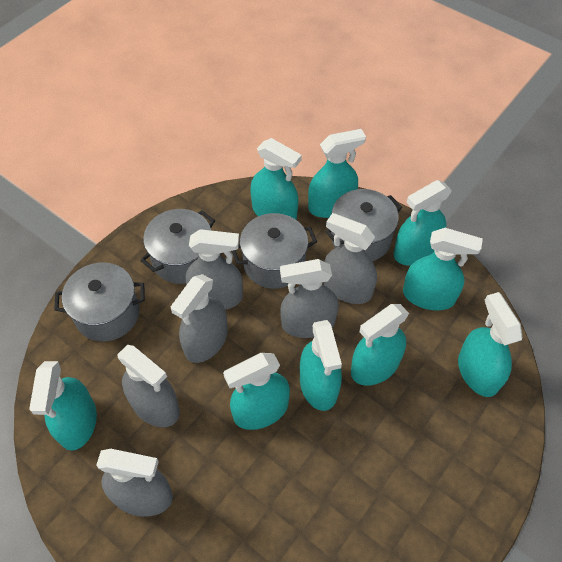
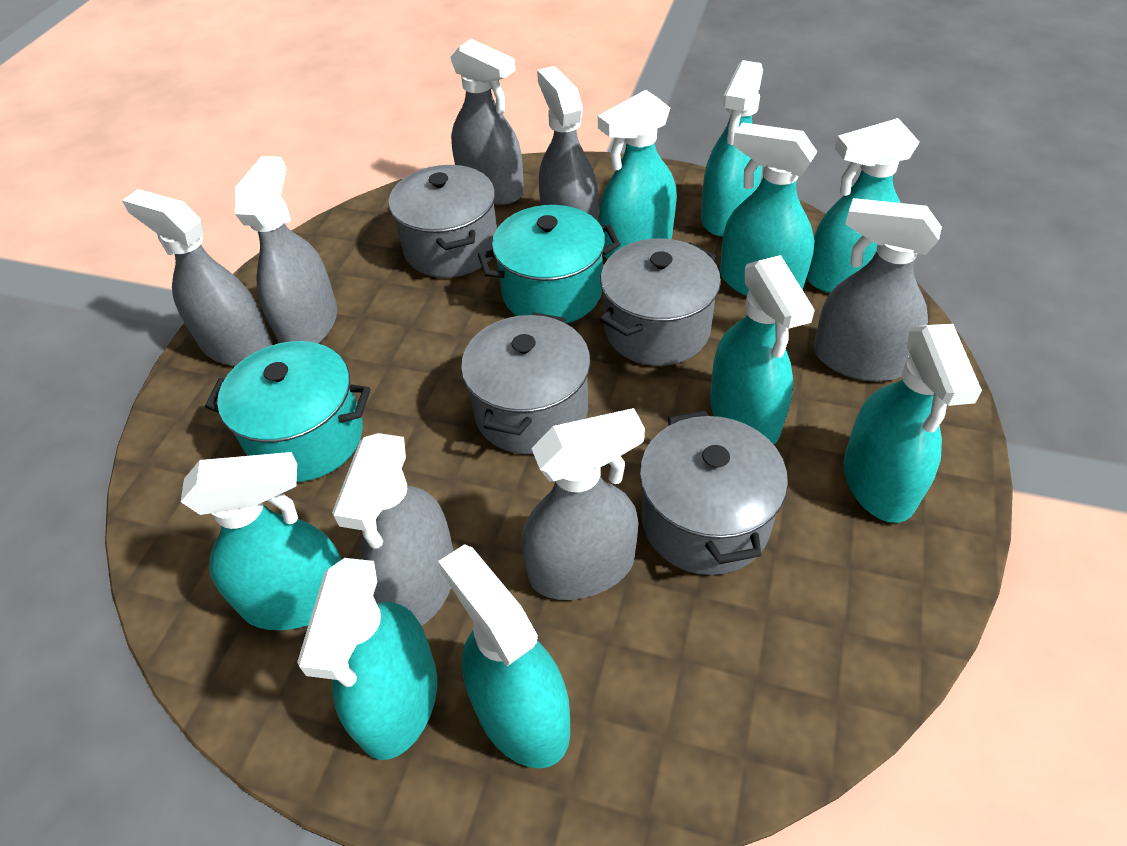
grey spray bottle: [96,449,173,517] [117,344,180,427] [171,274,228,363] [185,229,243,310] [280,259,338,338] [323,213,377,304] = 6 -> [122,189,273,366] [235,156,337,344] [332,433,454,626] [450,39,524,205] [521,408,645,600] [537,66,598,221] [814,198,942,382] = 7
turquoise pot: none = 0 -> [205,341,371,482] [478,205,621,323] = 2

